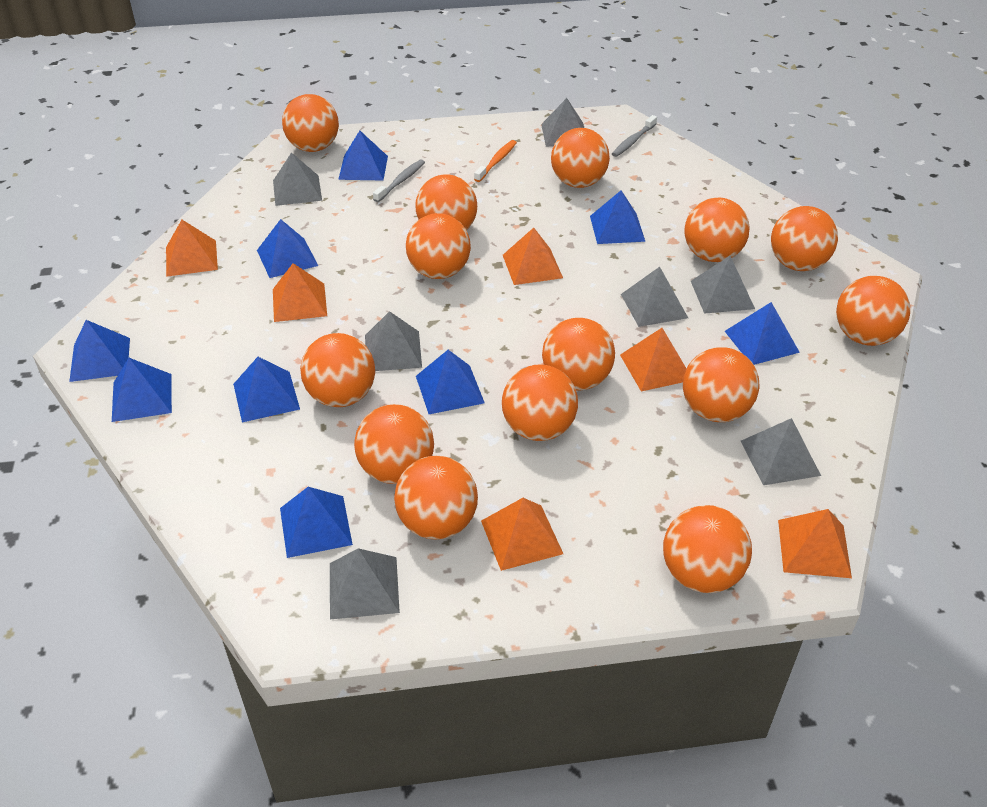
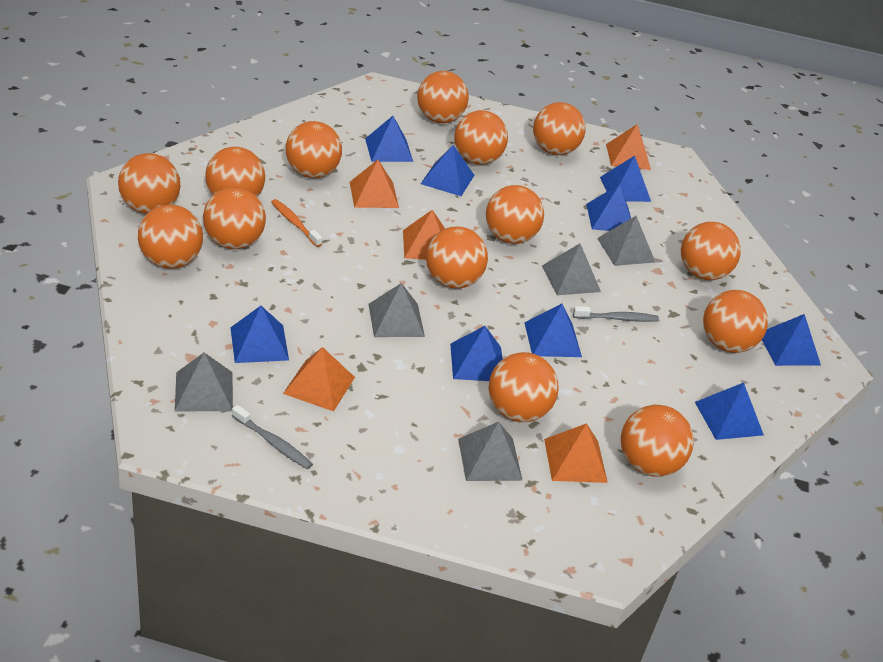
grey pyramid: [273,152,322,206] [330,548,400,619] [365,311,422,371] [541,98,584,147] [621,267,688,327] [691,256,755,314] [741,418,821,485] = 7 -> [175,353,233,412] [369,283,425,337] [458,422,523,481] [542,244,601,295] [597,216,655,266] = 5
orange pyramid: [166,220,218,277] [273,263,327,322] [481,498,563,571] [503,228,563,285] [620,328,687,391] [778,509,852,578] = 6 -> [283,347,355,411] [350,160,399,208] [403,210,445,260] [544,423,608,483] [606,124,651,170] = 5

